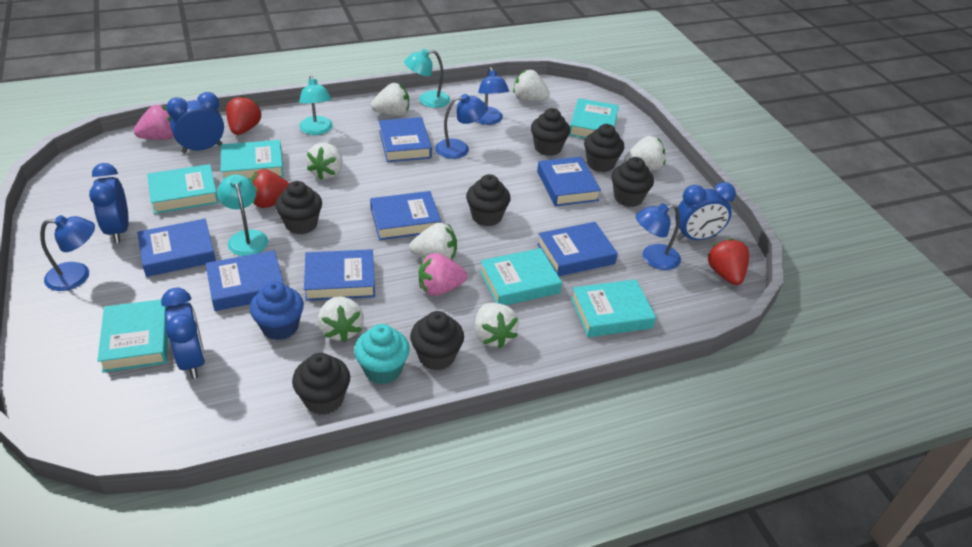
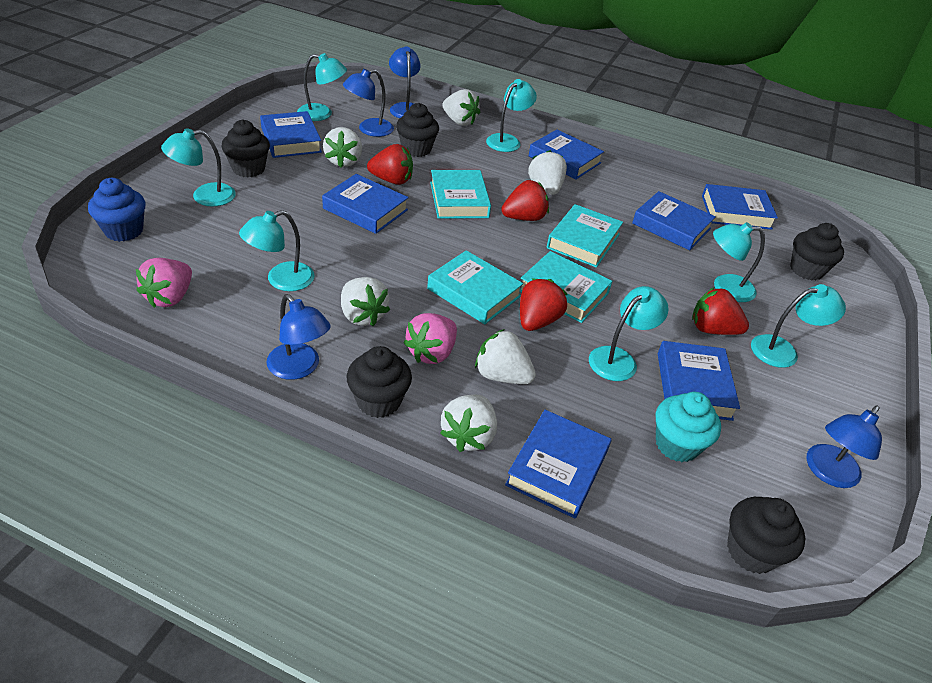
black cupcake: [275,181,322,234] [292,353,350,415] [410,311,464,371] [466,174,511,226] [531,108,570,156] [584,124,624,172] [612,157,654,207] = 7 -> [221,119,270,178] [346,346,412,418] [396,103,439,157] [727,497,805,574] [790,223,844,280] = 5
blue clock: [89,163,129,243] [161,288,205,379] [166,92,224,153] [675,182,736,240] = 4 -> none = 0
red strawberry: [226,95,262,135] [250,169,290,208] [707,238,749,285] = 3 -> [367,144,413,185] [501,180,549,221] [520,278,567,331] [692,287,749,335] = 4
turquoise book: [97,299,168,373] [147,164,219,214] [221,140,284,180] [480,248,562,305] [569,98,619,138] [571,279,656,337] = 6 -> [427,250,523,324] [430,170,491,219] [519,251,612,323] [547,204,623,268] = 4
turquoise lamp: [217,174,268,256] [299,75,333,135] [404,49,450,108] = 3 -> [161,128,236,207] [239,210,314,291] [297,53,347,121] [486,79,537,152] [589,286,669,381] [713,222,765,302] [751,284,846,368] = 7
white strawberry: [306,143,343,180] [318,296,364,343] [371,83,409,116] [409,223,457,260] [475,303,519,349] [513,70,550,101] [624,136,665,170] = 7 -> [323,127,362,168] [341,277,390,326] [440,395,497,452] [442,89,480,126] [475,329,536,384] [528,150,567,195] = 6

